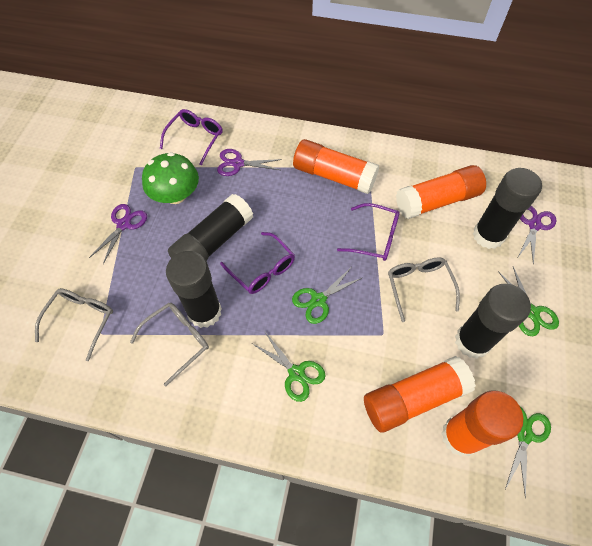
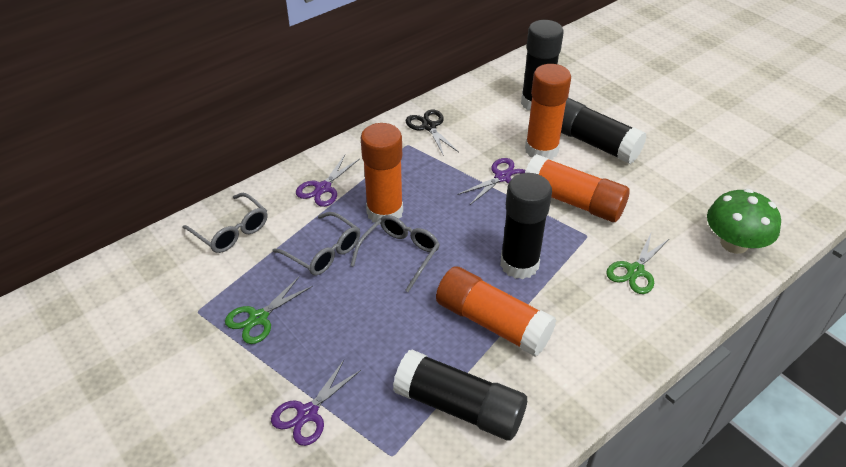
black scissors: none = 0 -> [405,110,459,156] = 1
green scissors: [252,332,326,402] [292,268,362,324] [498,266,559,336] [505,407,551,499] = 4 -> [225,277,313,344] [606,231,670,294] = 2
purple glasses: [160,109,223,165] [220,232,295,294] [337,203,400,261] = 3 -> none = 0

